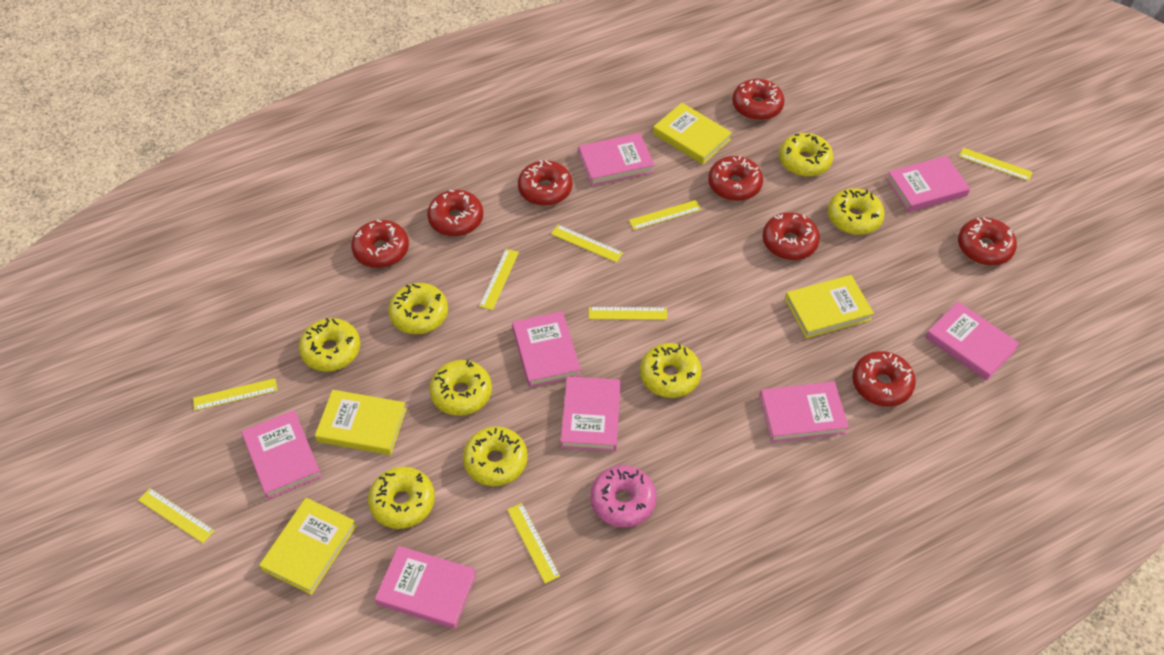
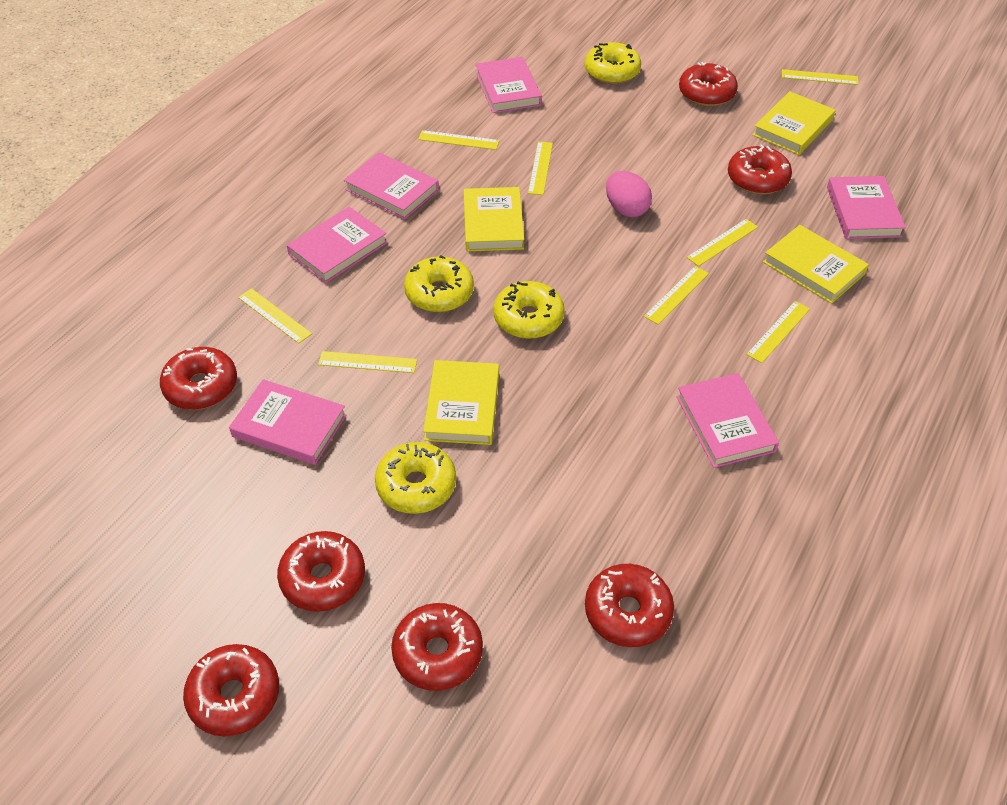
pink book: [241,410,322,499] [375,546,477,629] [512,311,581,387] [561,376,621,451] [579,133,655,186] [760,381,849,442] [886,156,970,212] [925,302,1020,381] = 8 -> [229,379,346,465] [287,207,388,283] [344,152,439,220] [476,57,542,113] [676,373,779,468] [827,176,906,239] = 6
pink donut: [590,465,656,528] = 1 -> none = 0
pink egg: none = 0 -> [606,171,652,217] = 1
red donut: [351,220,409,268] [427,190,483,236] [518,160,572,206] [708,156,763,201] [732,79,784,120] [763,212,820,260] [852,351,916,407] [958,217,1017,266] = 8 -> [160,347,237,410] [183,644,279,736] [277,531,365,612] [391,603,483,691] [585,564,674,647] [679,62,738,106] [728,144,792,195] = 7
yellow donut: [299,318,360,372] [368,467,435,529] [388,283,448,334] [429,360,492,416] [463,426,528,486] [640,343,702,398] [779,133,833,177] [828,188,885,235] = 8 -> [375,442,456,514] [404,255,474,312] [493,281,565,339] [585,42,641,84] = 4

